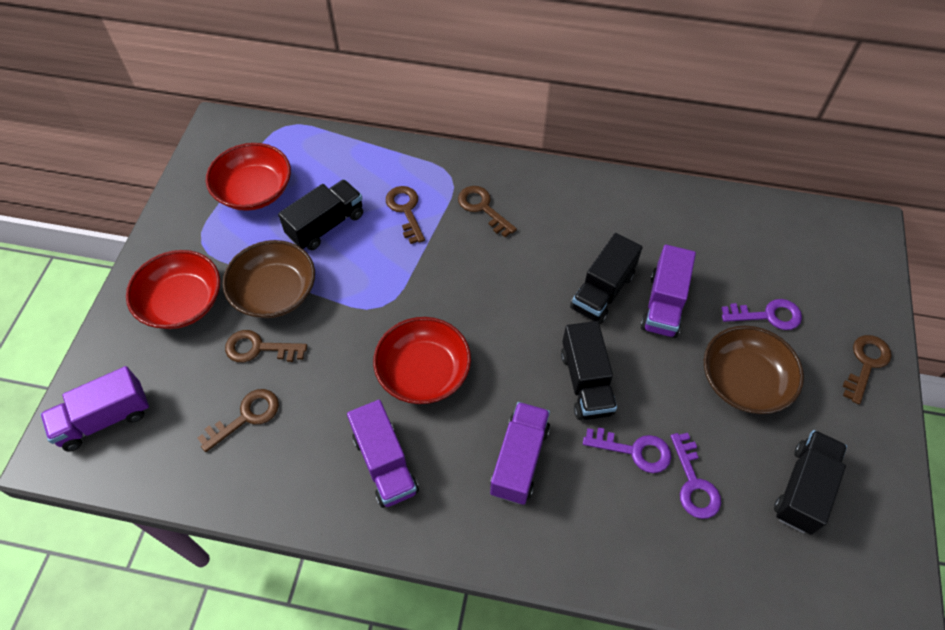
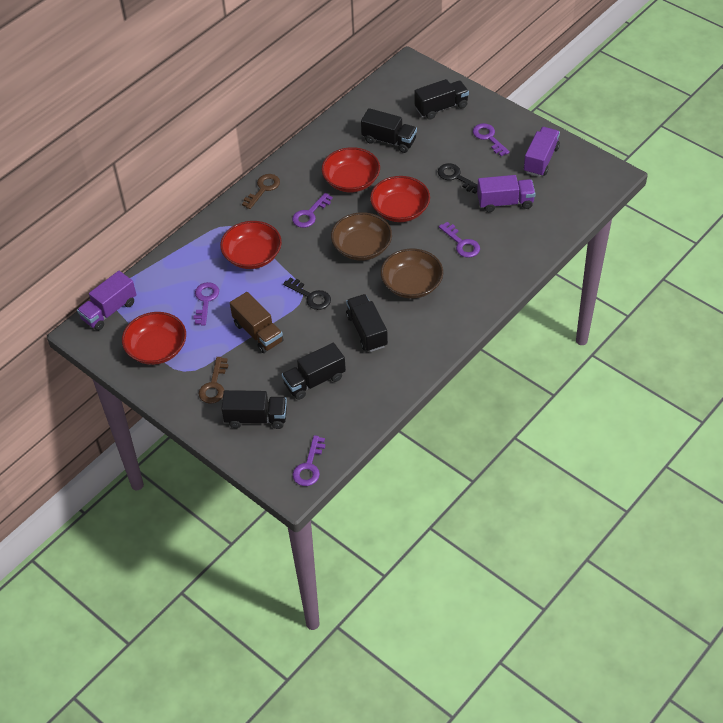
black key: none = 0 -> [283,277,331,310] [438,163,478,193] = 2
black truck: [278,179,363,250] [561,321,617,420] [570,233,643,324] [774,430,847,535] = 4 -> [221,390,287,429] [282,343,346,400] [346,294,388,352] [361,108,417,153] [415,79,469,120] = 5
brown key: [197,389,279,452] [225,330,307,362] [386,186,425,244] [458,186,517,237] [843,335,892,404] = 5 -> [199,357,228,404] [242,174,280,209] = 2
brown truck: none = 0 -> [230,292,284,353] = 1
purple key: [583,427,671,473] [671,433,721,519] [721,299,802,330] = 3 -> [193,282,219,325] [292,193,333,228] [292,435,326,486] [439,222,480,258] [473,123,510,156] = 5
purple truck: [40,366,149,451] [347,400,419,508] [490,402,550,505] [641,245,696,338] = 4 -> [77,271,136,331] [477,175,536,212] [524,127,560,177] = 3
red bowl: [126,250,220,329] [206,143,291,211] [373,317,471,404] = 3 -> [122,312,186,365] [220,221,282,269] [322,147,380,192] [370,176,430,222] = 4

